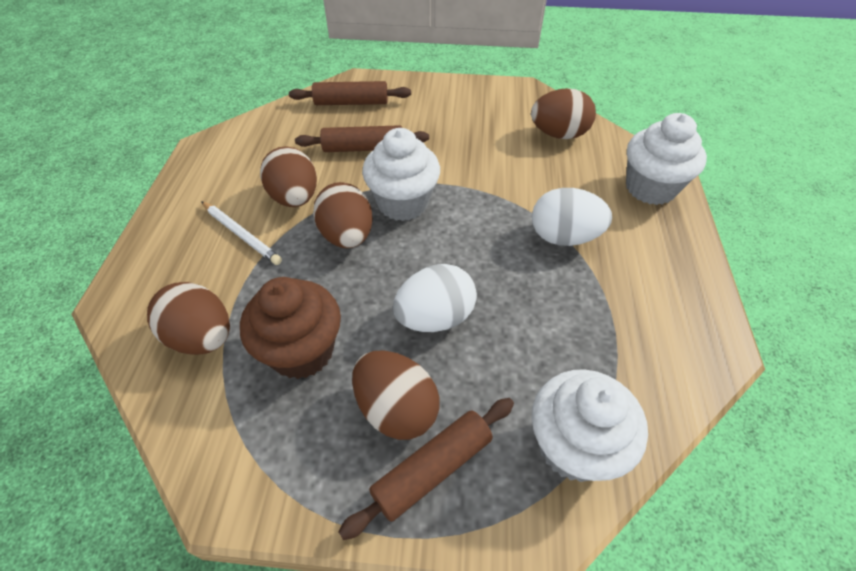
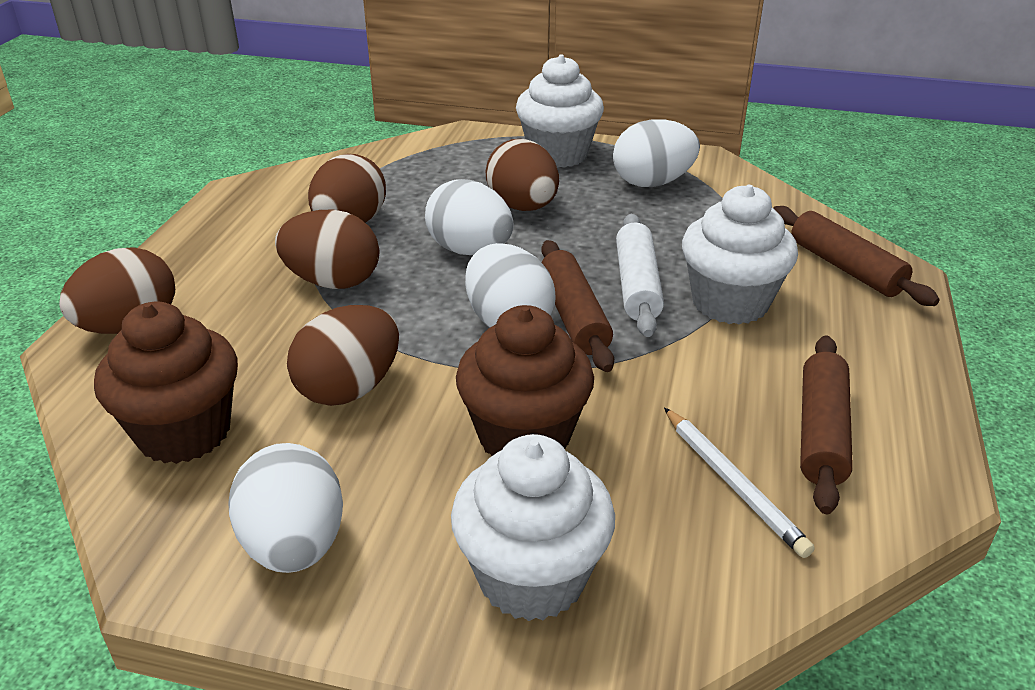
brown cupcake: [240,277,341,379] = 1 -> [94,302,238,464] [456,305,594,456] = 2
white egg: [393,264,477,332] [532,188,612,246] = 2 -> [228,443,343,573] [425,179,514,255] [465,243,556,328] [613,119,700,187] = 4
white rolling pin: none = 0 -> [616,214,664,337] = 1

